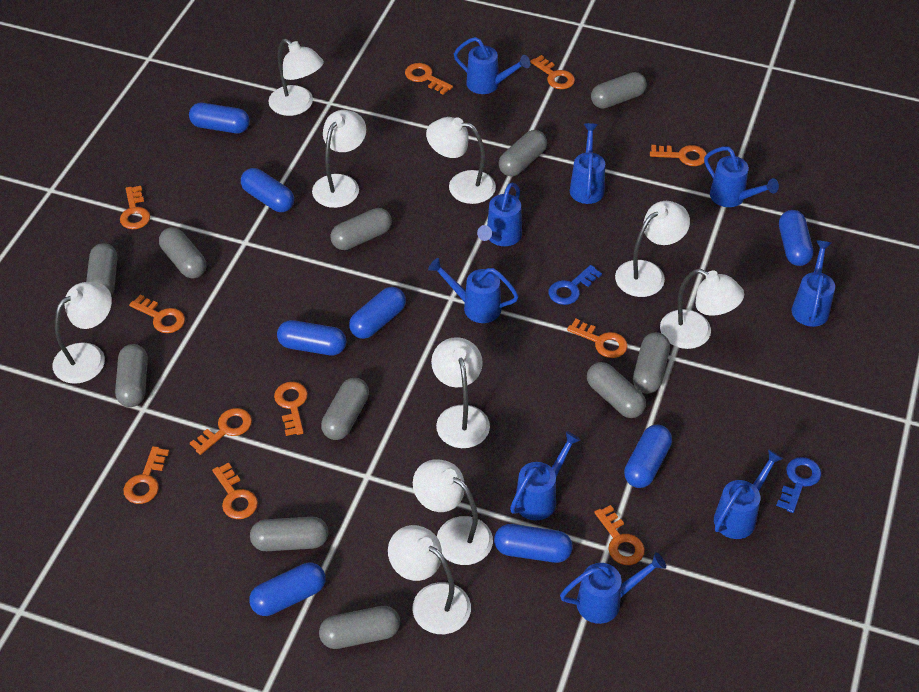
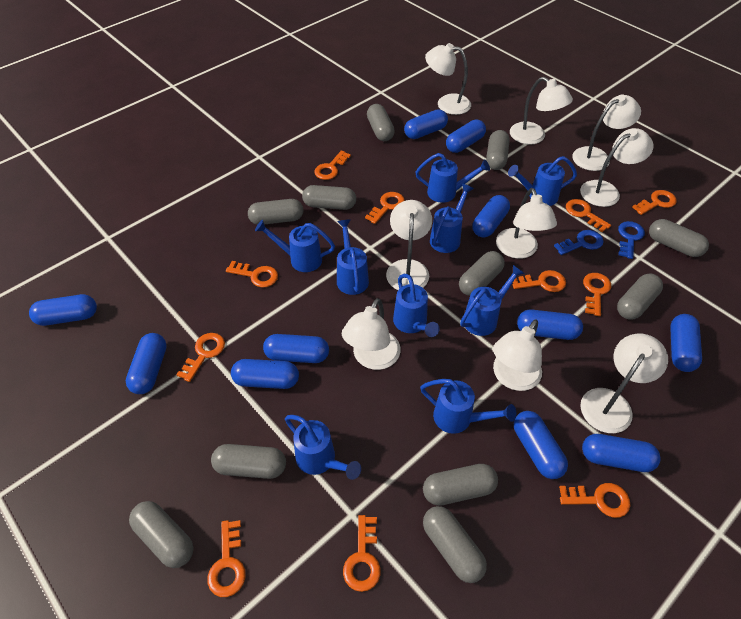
blue capsule: [189,103,250,133] [241,168,294,212] [249,562,326,616] [277,320,346,355] [349,287,406,339] [494,524,573,563] [624,425,672,488] [779,210,813,266] = 8 -> [29,294,97,326] [126,333,167,394] [231,359,299,389] [263,334,329,363] [404,109,448,139] [446,120,486,153] [472,195,510,238] [514,411,568,479] [517,309,583,340] [582,434,661,472] [670,314,702,372] = 11

